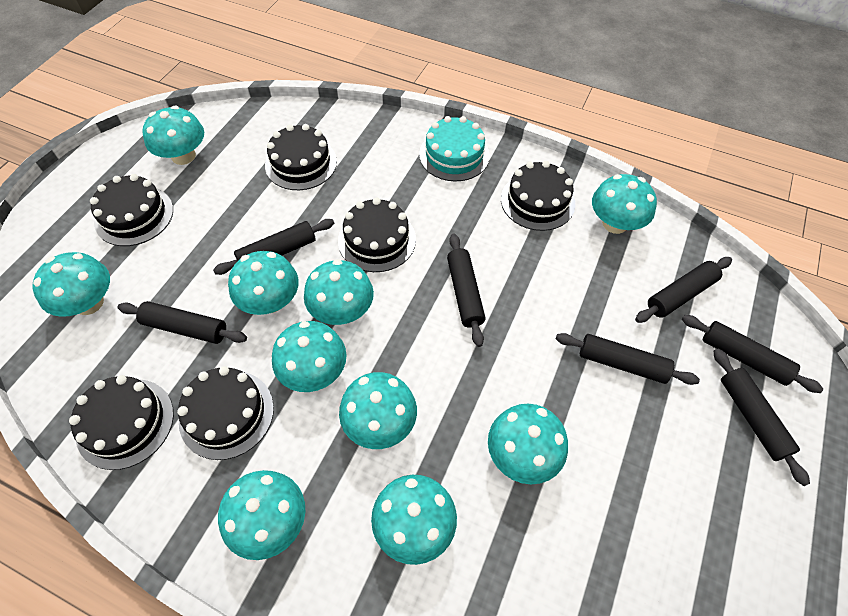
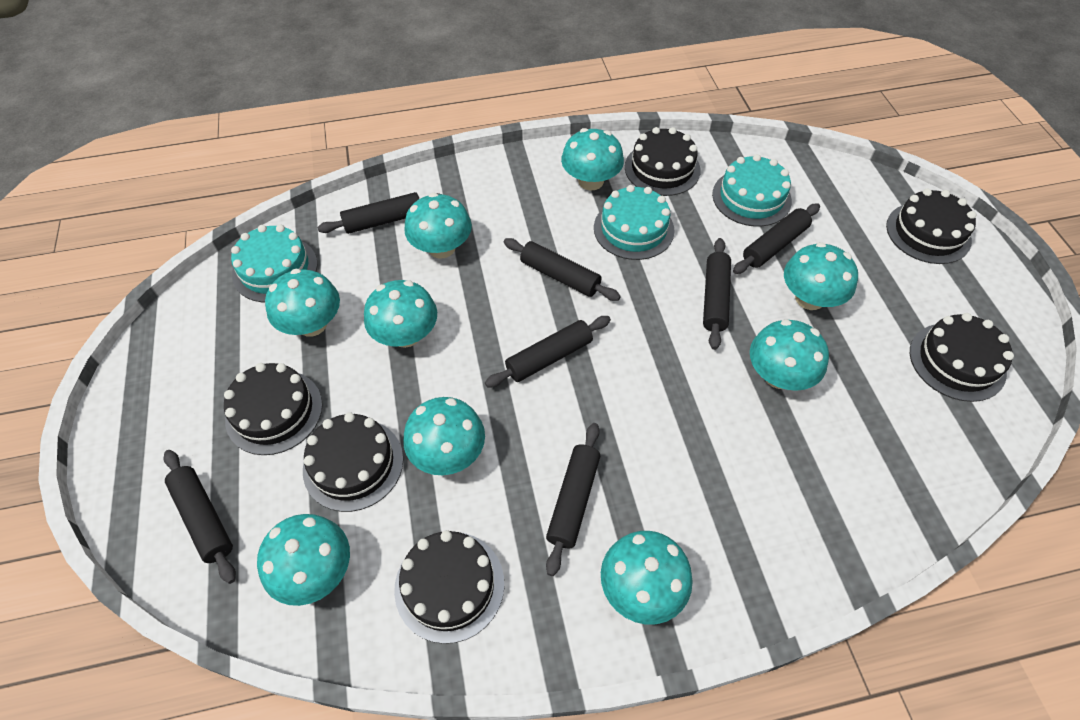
turquoise cake: [419,116,490,181] = 1 -> [231,225,317,302] [594,185,675,260] [712,154,792,226] = 3
turquoise mushroom: [32,252,110,317] [142,106,204,165] [218,470,305,560] [228,251,299,315] [272,321,347,392] [304,259,374,325] [339,372,417,449] [371,475,457,565] [488,404,568,484] [592,174,657,234] = 10 -> [257,514,350,606] [265,269,340,337] [364,280,437,348] [403,397,485,475] [404,193,472,258] [561,128,624,190] [601,531,693,625] [750,319,829,391] [784,242,858,310] = 9

